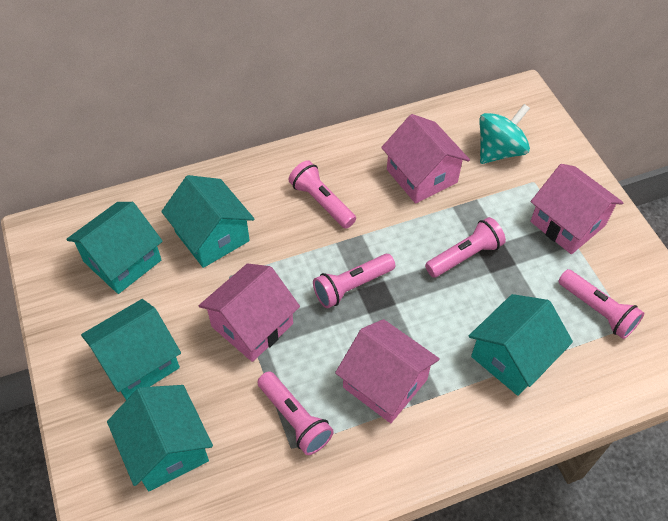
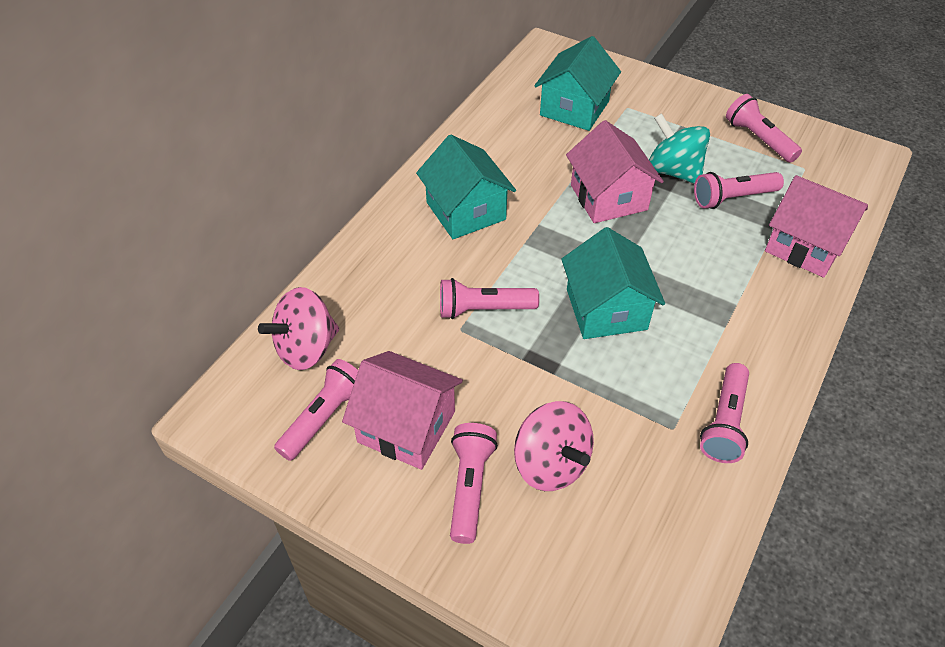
pink flashlight: [257,371,334,455] [289,160,356,229] [313,254,395,308] [425,217,506,278] [558,269,644,339] = 5 -> [274,359,358,461] [440,278,539,319] [450,423,498,544] [694,172,784,209] [700,363,749,463] [726,94,802,163] = 6
pink house: [199,263,300,362] [335,319,440,423] [381,114,470,204] [530,164,624,254] = 4 -> [342,351,463,470] [566,120,664,223] [765,175,868,278] = 3
pink spinning top: none = 0 -> [258,287,339,370] [514,401,594,491] = 2
turquoise house: [66,202,163,294] [81,299,181,400] [107,385,213,491] [161,175,254,268] [469,294,573,396] = 5 -> [416,134,516,239] [534,36,621,131] [561,227,665,339] = 3

